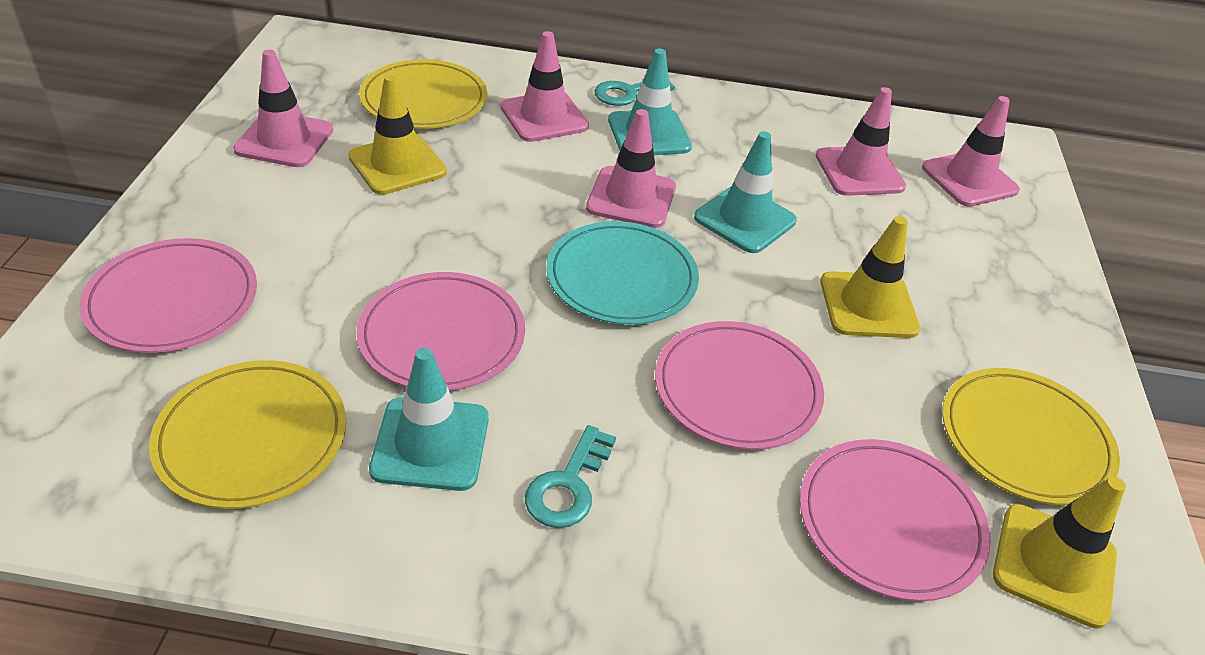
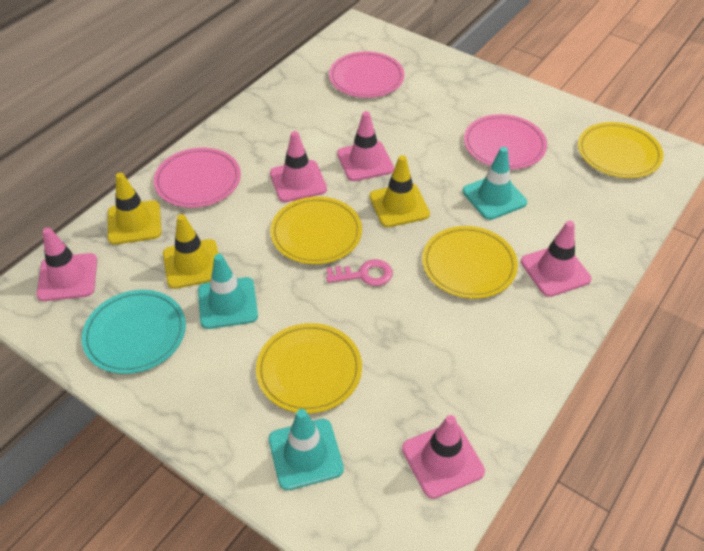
pink key: none = 0 -> [326,259,393,286] = 1
pink plate: [79,238,257,353] [357,272,525,391] [655,321,824,450] [800,439,991,601] = 4 -> [154,148,241,208] [329,51,404,98] [464,114,547,169] = 3
turquoise key: [525,425,616,528] [595,81,675,106] = 2 -> none = 0
yellow plate: [149,360,346,509] [359,59,488,129] [942,368,1120,505] = 3 -> [256,323,362,414] [270,197,362,264] [422,226,518,299] [578,122,664,178] = 4

